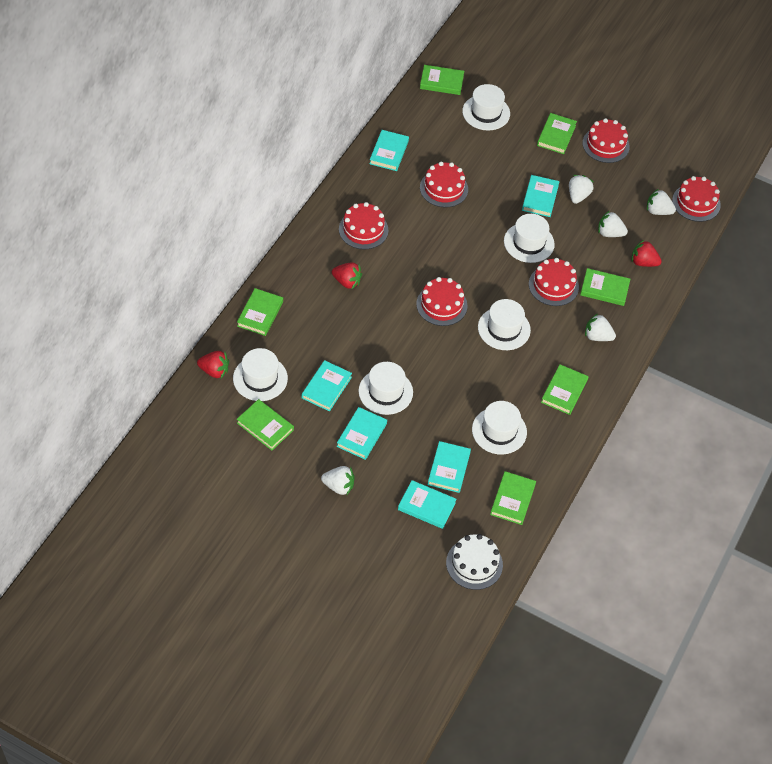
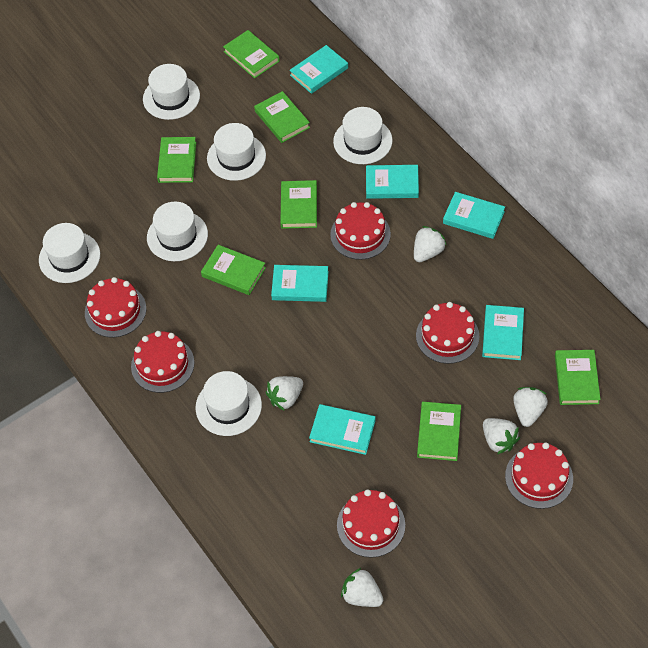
red strawberry: [197,351,229,378] [332,263,362,290] [632,240,662,267] = 3 -> none = 0
white cake: [446,534,503,590] = 1 -> none = 0

